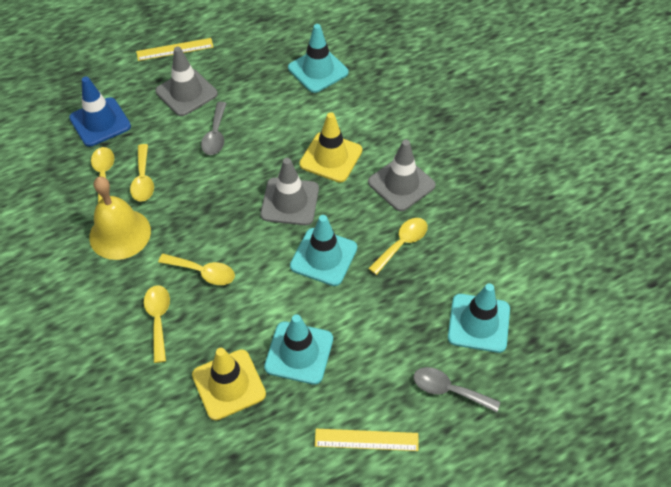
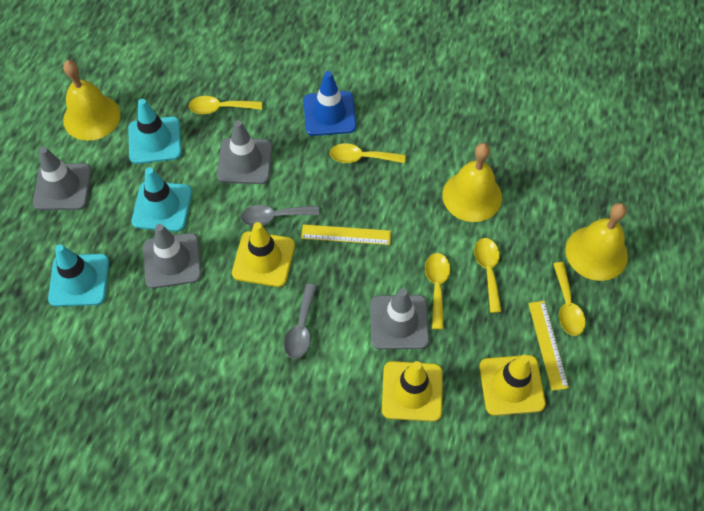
grey traffic cone: [155,47,218,116] [261,158,319,225] [368,140,436,211] = 3 -> [33,147,92,210] [143,224,202,288] [217,120,273,184] [370,288,429,349] = 4
turquoise traffic cone: [264,314,333,385] [288,24,349,93] [290,215,357,286] [448,283,510,353] = 4 -> [48,244,109,307] [128,99,182,164] [132,167,192,232] = 3
yellow bell: [89,176,151,260] = 1 -> [63,60,121,141] [442,143,502,222] [566,203,628,281] = 3
yellow traffic cone: [192,348,266,420] [299,112,362,183] = 2 -> [232,222,295,287] [382,361,443,422] [479,355,546,416] = 3

